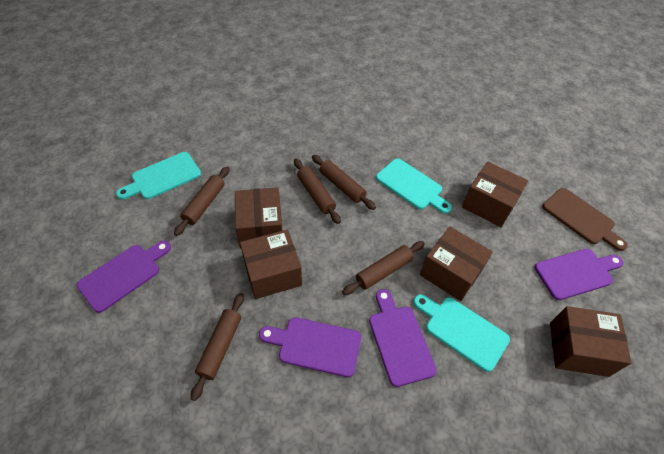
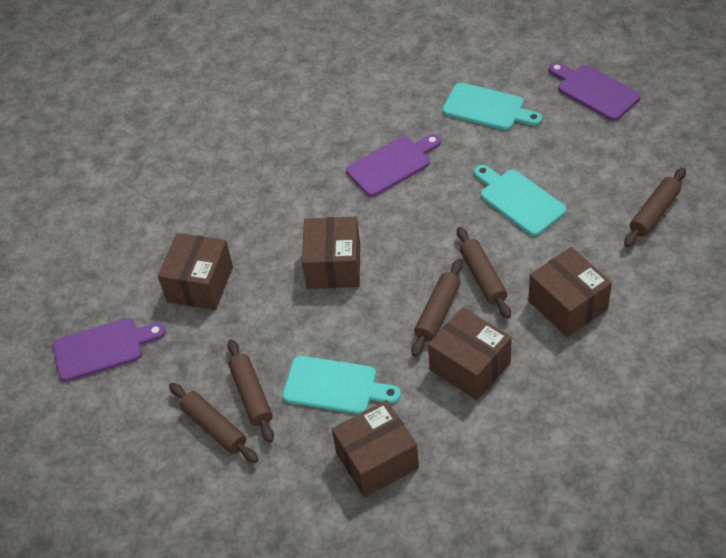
brown cutting board: [542,188,628,251] = 1 -> none = 0
purple cutting board: [77,240,171,313] [259,317,361,377] [369,289,437,387] [535,249,623,300] = 4 -> [53,318,166,382] [346,134,441,197] [549,62,640,121] = 3

